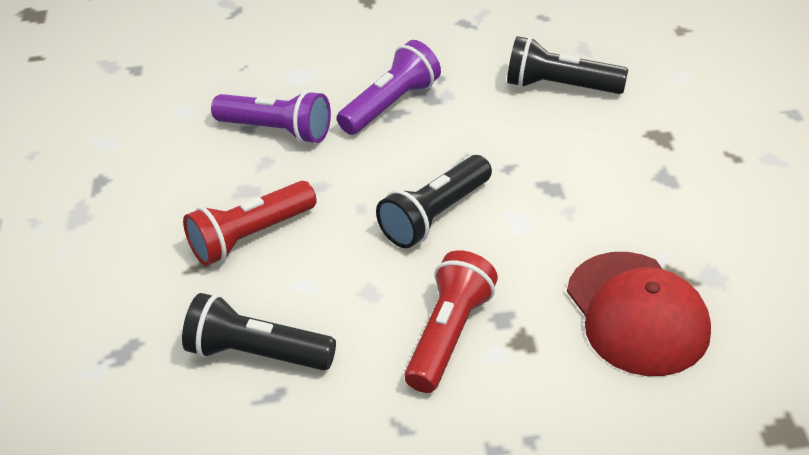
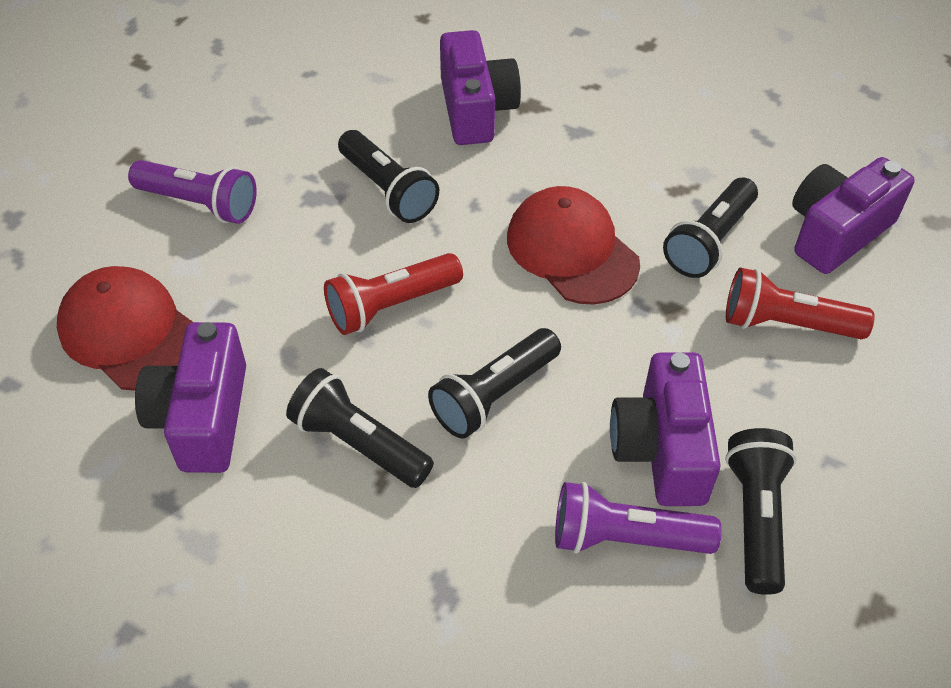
black flashlight: [182,293,336,371] [376,155,492,248] [507,36,628,94] = 3 -> [286,368,434,488] [338,130,439,223] [428,328,561,438] [663,178,758,278] [725,428,797,595] = 5
purple camera: none = 0 -> [135,322,246,473] [440,30,521,145] [610,352,721,506] [792,157,915,274] = 4
red cap: [567,252,711,376] = 1 -> [57,266,193,391] [507,186,640,305] = 2

